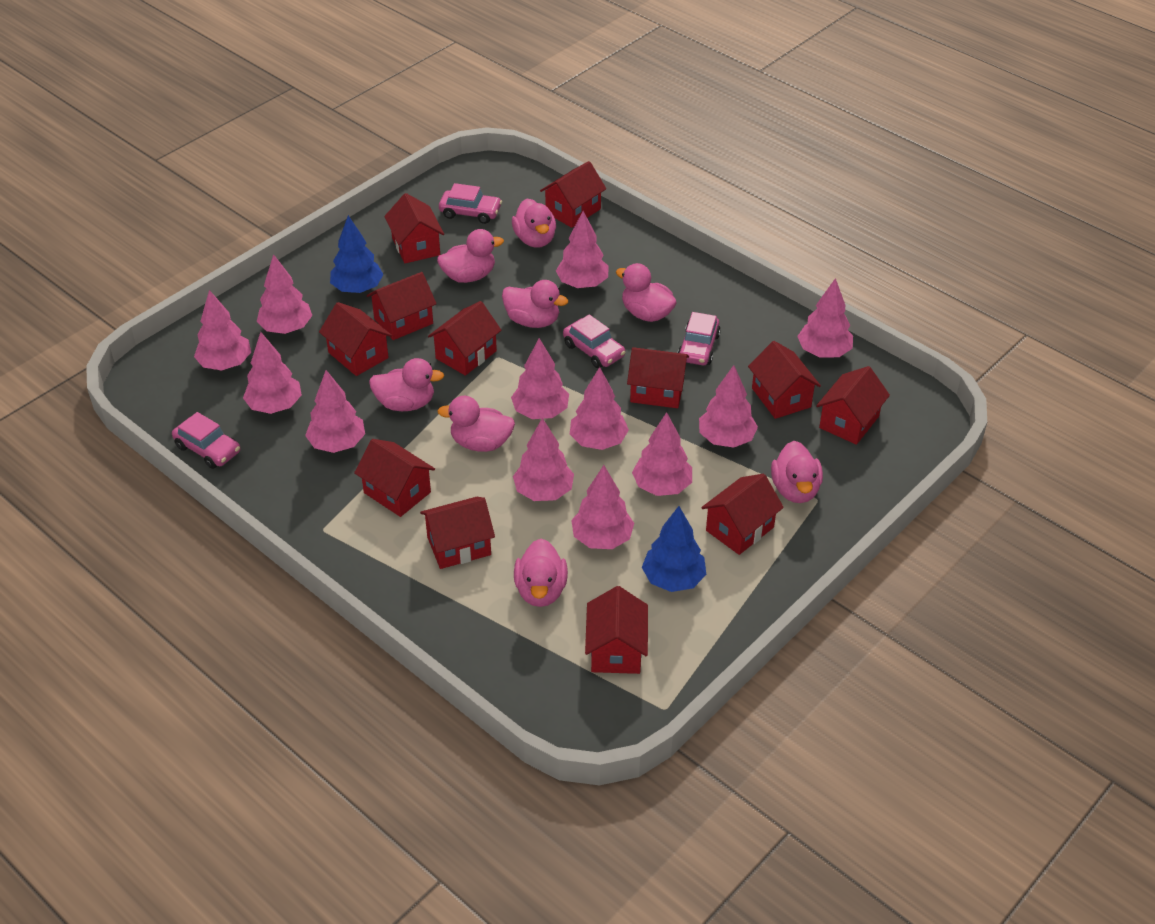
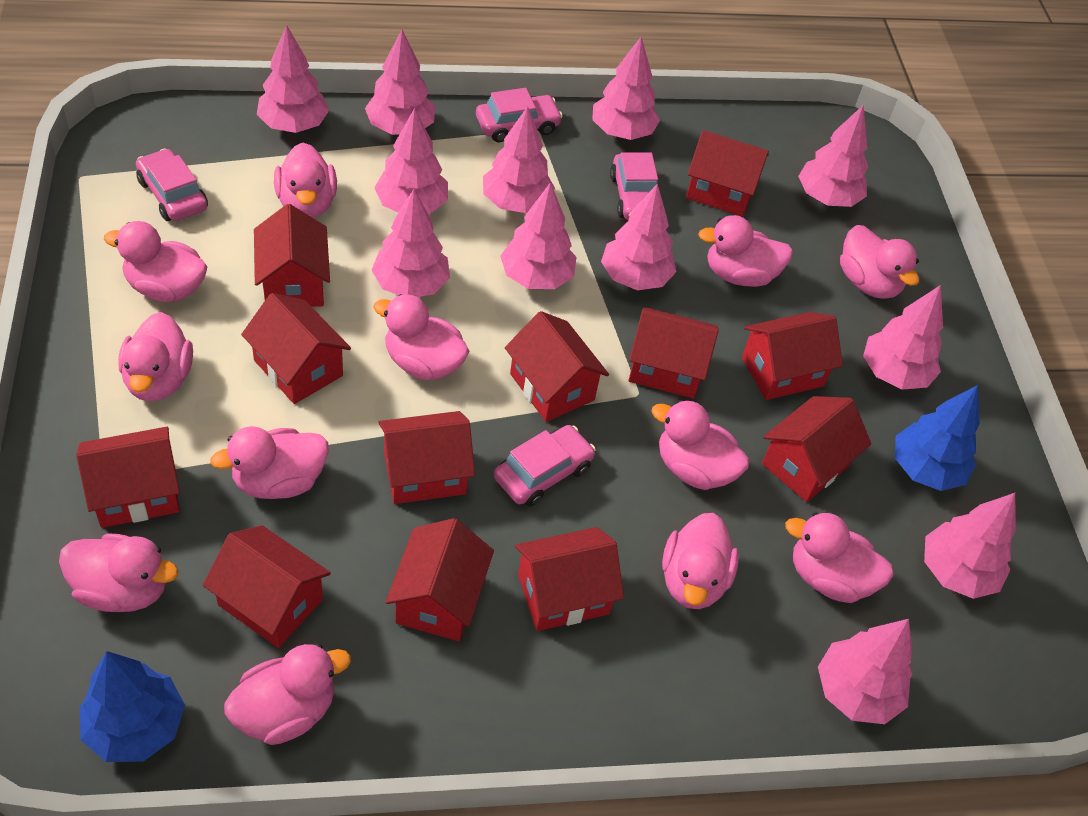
pink duck: [369,358,444,411] [437,229,504,283] [437,396,515,452] [502,280,568,328] [512,199,556,248] [514,539,568,607] [616,263,677,322] [771,441,823,503] = 8 -> [59,533,178,612] [104,221,207,302] [118,312,193,402] [210,426,328,499] [224,644,351,745] [274,143,337,218] [373,294,469,380] [651,400,749,490] [662,513,739,609] [698,215,793,287] [785,512,894,603] [840,225,919,299] = 12

